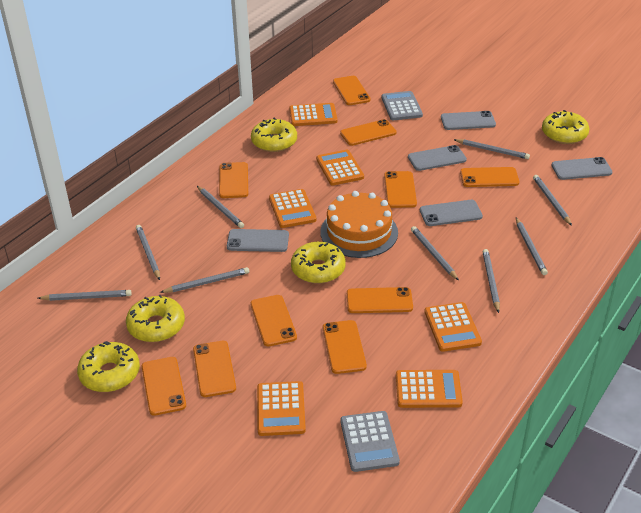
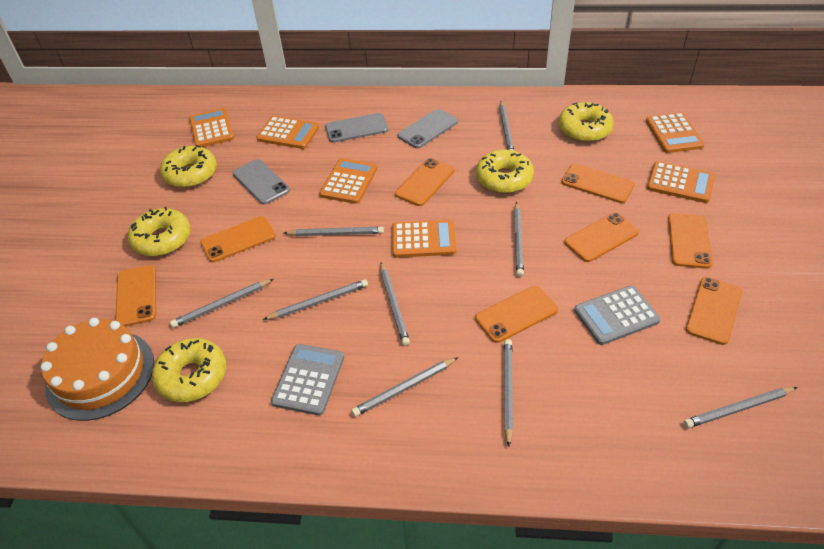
grey phone: [227,229,289,252] [408,145,467,171] [420,200,483,226] [441,111,496,130] [552,157,612,180] = 5 -> [232,159,290,205] [325,113,388,143] [398,109,458,148] = 3
orange phone: [142,357,186,416] [193,341,236,397] [219,162,248,198] [250,295,297,346] [323,320,367,374] [333,76,371,105] [340,119,397,146] [347,287,413,313] [384,171,417,208] [460,167,519,187] = 10 -> [115,265,156,327] [200,216,276,262] [395,158,454,206] [475,286,558,343] [561,163,635,203] [564,213,639,262] [668,213,713,269] [686,277,742,345] = 8

